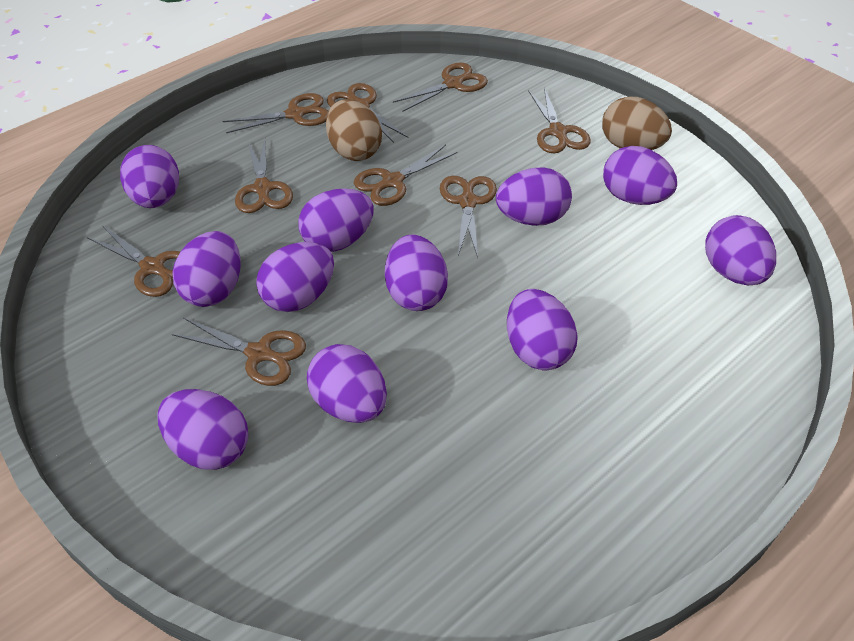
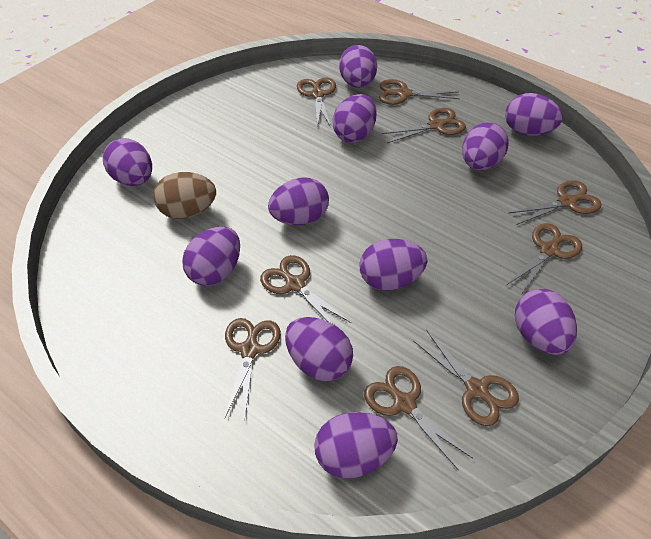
brown egg: [326,99,382,161] [602,97,672,150] = 2 -> [153,172,216,219] = 1

